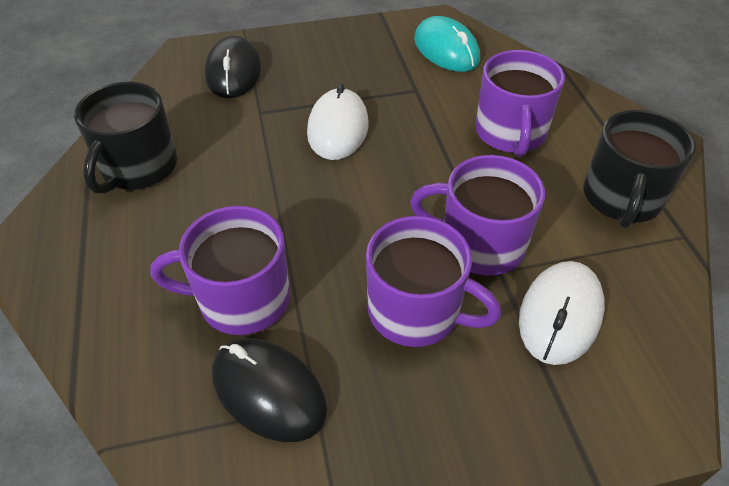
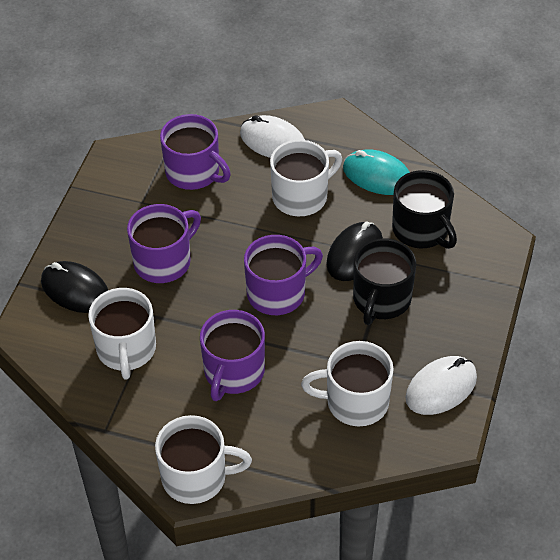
white mug: none = 0 -> [88,288,156,380] [155,415,252,504] [270,140,342,216] [301,341,394,426] = 4

